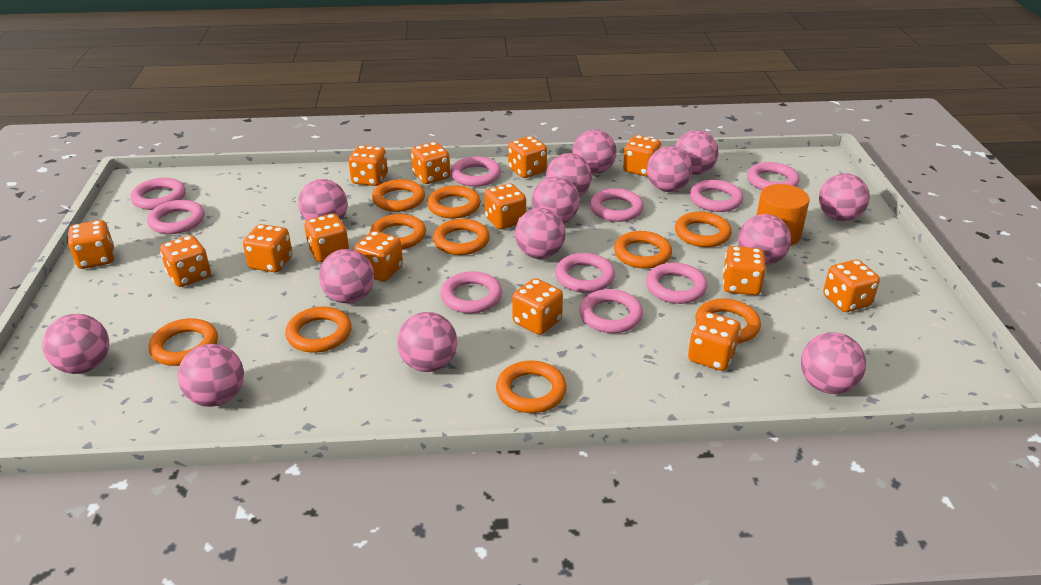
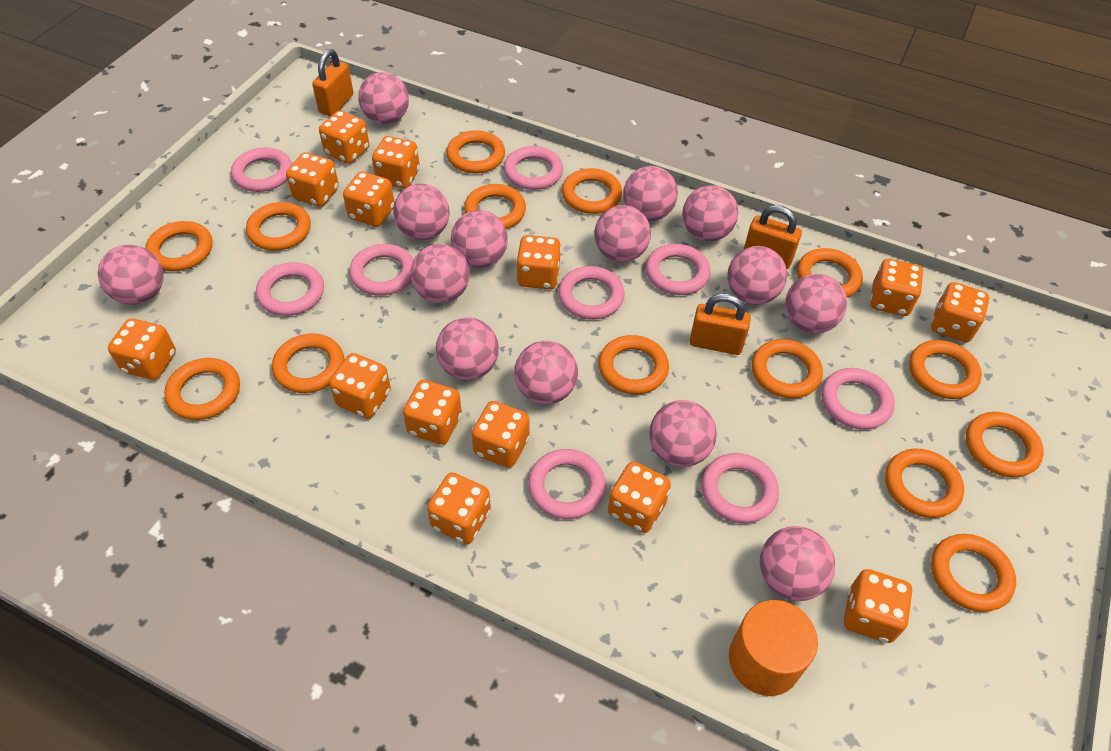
orange padlock: none = 0 -> [312,49,354,116] [690,293,751,355] [744,205,802,269] = 3
orange ring: [149,318,218,366] [285,307,352,353] [370,214,426,249] [372,179,425,212] [427,186,481,219] [433,219,490,255] [496,360,567,413] [614,231,672,269] [675,212,732,247] [695,298,761,343] = 10 -> [145,221,212,271] [164,358,240,420] [246,202,311,251] [272,333,344,393] [446,130,505,173] [464,184,526,229] [562,168,622,214] [599,335,669,394] [752,339,823,398] [797,248,863,297] [885,449,964,518] [909,340,982,399] [931,534,1016,612] [966,412,1044,478] = 14
pink ring: [130,178,186,210] [147,200,205,234] [441,271,502,313] [451,156,501,187] [555,253,615,293] [579,289,643,333] [590,188,644,222] [646,263,708,304] [690,179,743,212] [747,162,800,190] = 10 -> [231,147,292,192] [256,262,324,316] [349,244,414,296] [504,146,563,190] [528,449,606,519] [558,266,625,319] [645,244,711,295] [701,453,779,523] [821,368,895,430] = 9

